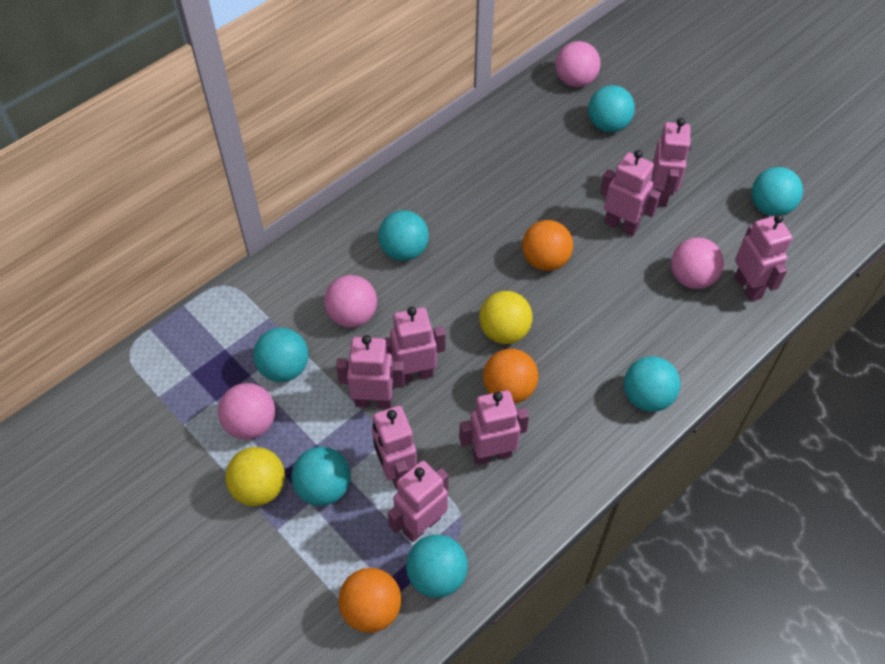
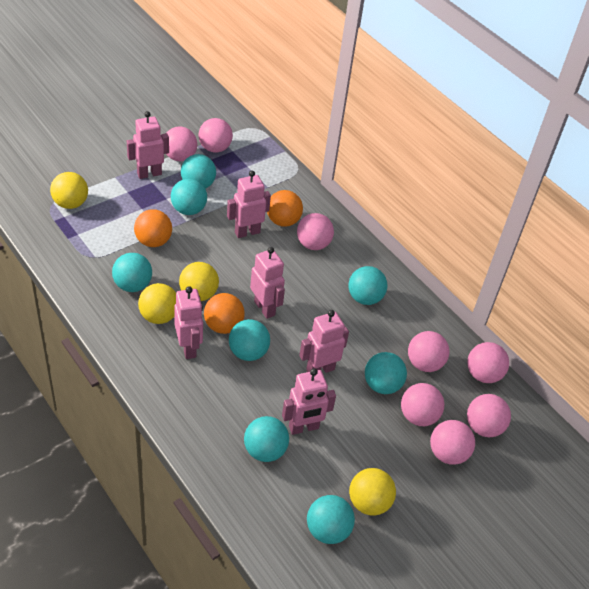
pink ball: [218,383,275,440] [324,275,377,328] [556,41,600,87] [671,238,724,289] = 4 -> [166,126,197,161] [199,118,233,152] [297,213,334,250] [401,383,444,426] [408,331,449,372] [430,420,475,465] [467,342,509,383] [467,394,511,437] = 8
pink robot: [336,335,405,409] [372,406,417,490] [384,307,446,383] [388,461,449,542] [459,390,529,465] [600,150,661,236] [652,118,691,207] [735,214,792,302] = 8 -> [127,111,169,179] [174,286,203,359] [227,170,271,238] [250,247,285,319] [282,368,336,435] [299,310,349,373] = 6
turquoise ball: [253,328,308,382] [291,447,351,506] [378,210,429,261] [406,535,468,598] [588,85,635,132] [624,356,681,412] [751,167,803,216] = 7 -> [112,253,152,292] [171,179,207,215] [181,154,216,189] [229,319,270,361] [244,416,289,462] [307,495,355,544] [348,266,387,305] [365,352,407,394] = 8
yellow ball: [225,447,285,506] [479,291,533,344] = 2 -> [50,172,88,209] [138,283,176,324] [179,262,219,301] [349,468,396,516] = 4

